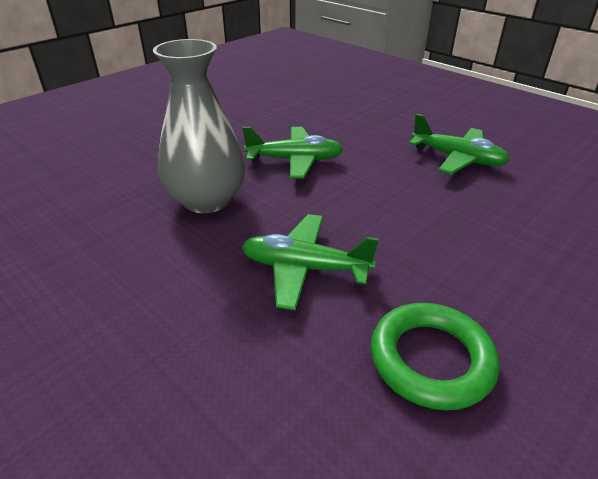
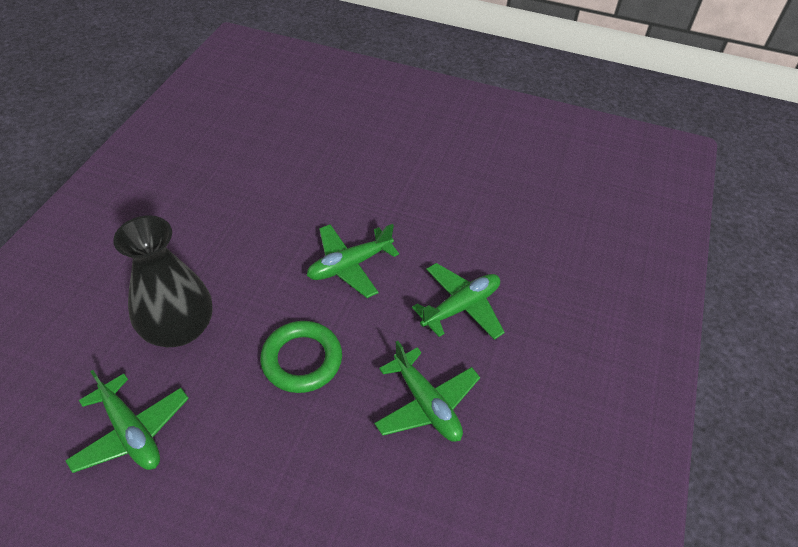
black vase: none = 0 -> [113,215,213,347] = 1
green plane: [242,127,343,178] [242,214,379,311] [409,114,510,174] = 3 -> [65,370,189,473] [307,224,399,298] [374,341,480,442] [412,263,505,340] = 4
grey vase: [153,39,245,213] = 1 -> none = 0

